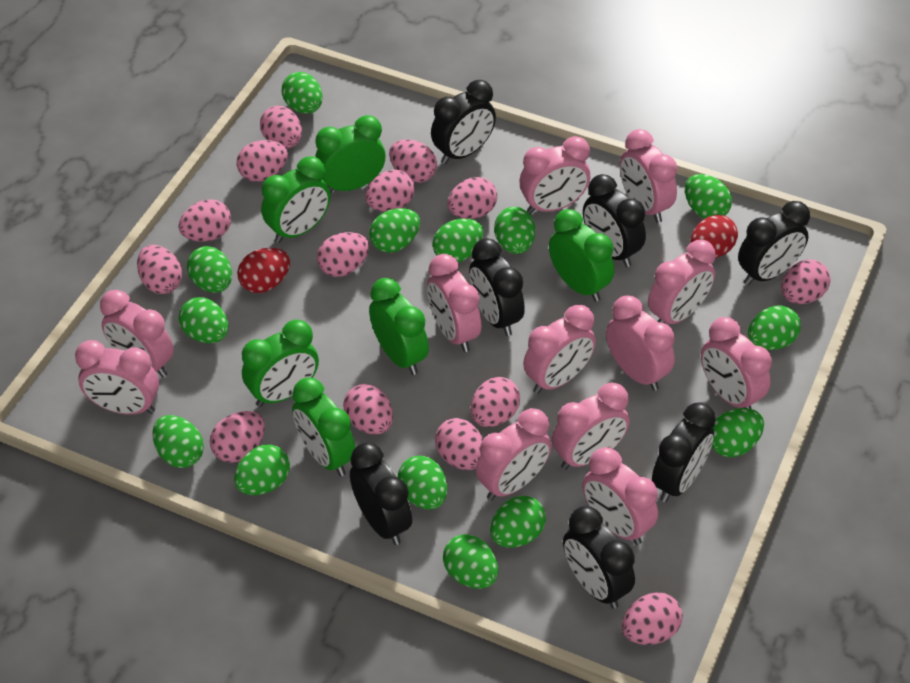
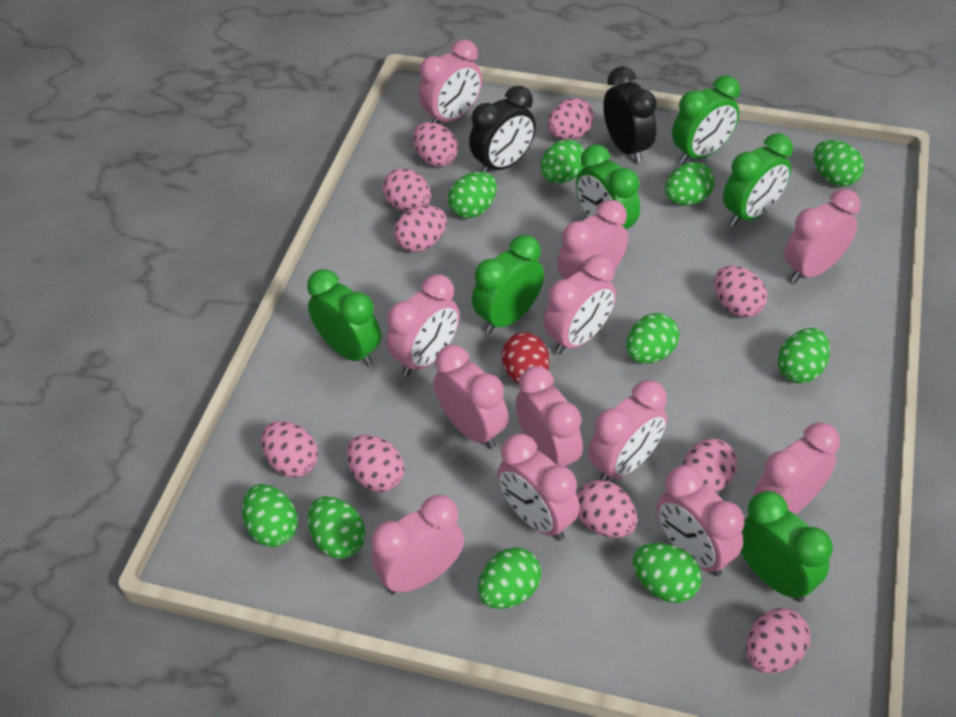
black clock: [350,443,412,545] [431,80,496,164] [469,238,525,336] [563,506,635,609] [583,174,646,267] [652,402,716,502] [738,201,810,285] = 7 -> [469,86,536,173] [603,66,657,163] = 2
green egg: [153,415,204,468] [179,297,229,343] [187,246,232,293] [234,444,290,495] [282,72,323,114] [369,208,420,253] [398,456,447,509] [433,219,483,262] [443,534,498,589] [490,496,546,548] [494,207,535,254] [685,174,732,219] [712,408,764,457] [748,305,801,350] = 14 -> [242,484,298,547] [308,496,365,559] [448,172,497,218] [478,547,541,609] [541,139,585,183] [626,313,679,363] [633,543,702,603] [665,162,715,205] [778,328,830,383] [813,140,864,187] = 10
pink egg: [137,245,182,294] [178,199,231,242] [210,411,265,463] [237,140,288,182] [260,106,302,148] [317,232,369,277] [343,384,393,434] [365,170,415,212] [389,140,437,183] [435,418,483,470] [447,177,497,219] [471,377,520,427] [622,592,683,645] [781,259,830,304] = 14 -> [261,421,318,478] [347,435,404,492] [382,168,431,212] [394,206,447,252] [413,122,458,167] [547,98,594,140] [577,480,637,538] [682,438,737,493] [714,266,767,318] [746,608,810,674] = 10
red egg: [237,248,290,293] [690,215,738,258] = 2 -> [502,332,549,384] = 1

